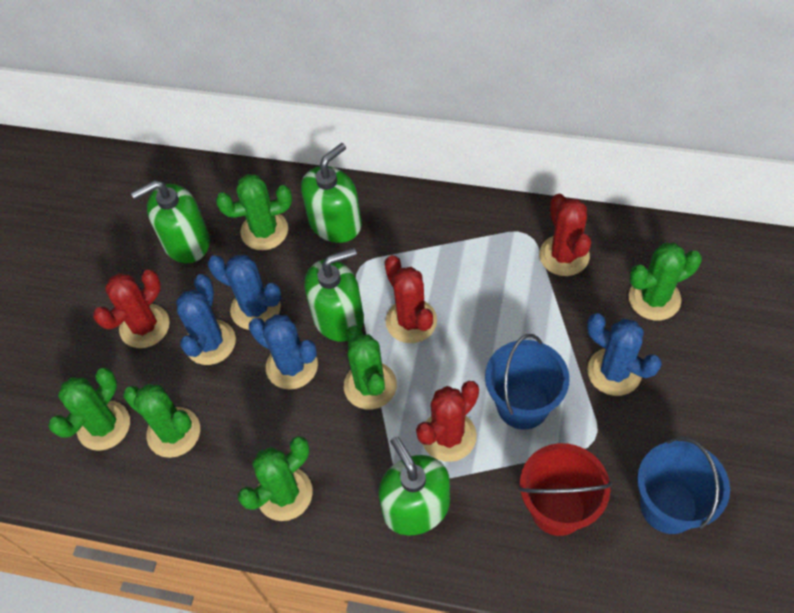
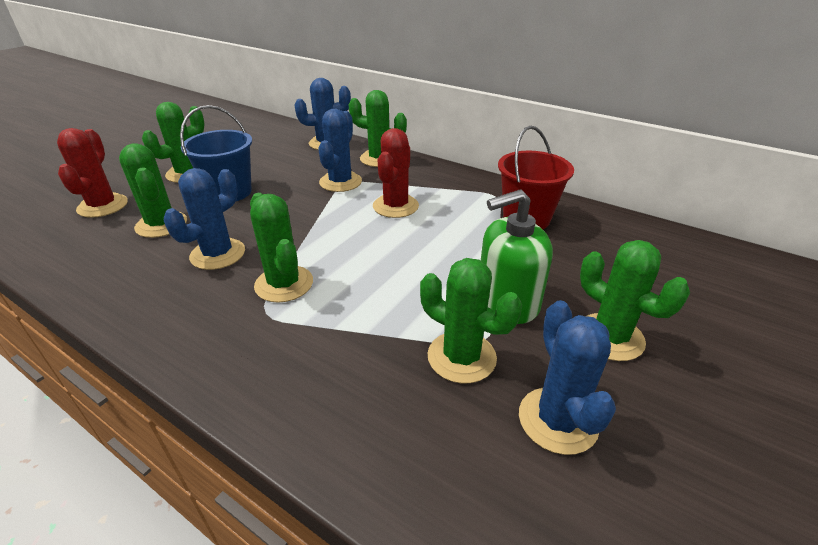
blue bucket: [485,334,570,430] [637,436,730,534] = 2 -> [180,105,252,201] = 1
green soap dispenser: [131,180,210,263] [301,143,362,243] [304,248,364,342] [378,436,450,535] = 4 -> [481,189,553,324] = 1
red cactus: [93,270,170,348] [384,255,437,343] [416,381,479,462] [539,194,591,276] = 4 -> [57,128,128,218] [373,128,419,218] = 2

